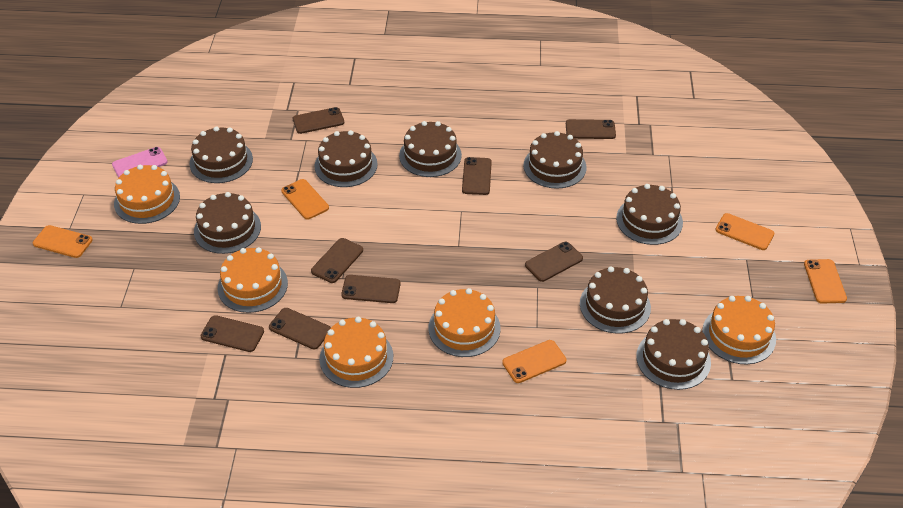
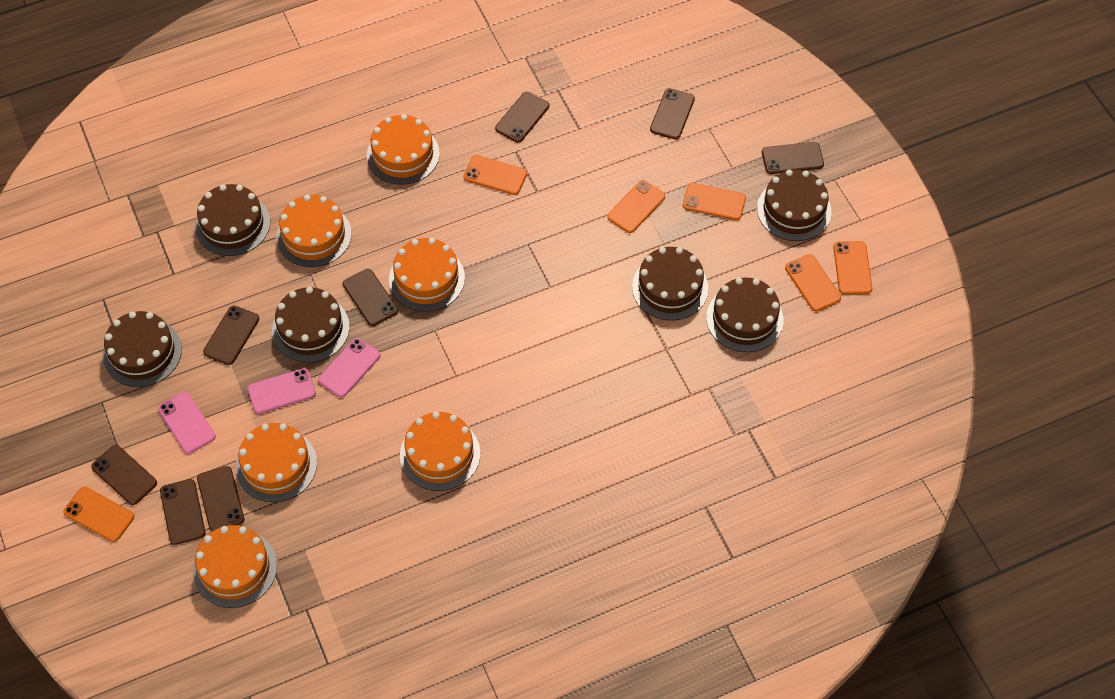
brown cake: [189,126,253,183] [194,192,261,254] [315,130,378,187] [399,121,462,177] [523,131,587,189] [580,266,651,334] [616,184,683,245] [636,319,711,390] = 8 -> [103,311,182,387] [195,184,270,256] [272,287,350,363] [632,247,708,321] [706,278,784,352] [757,169,831,241] = 6
orange cake: [114,165,180,224] [218,247,288,313] [320,317,393,388] [429,288,501,357] [702,296,776,364] = 5 -> [193,525,277,608] [236,423,317,502] [276,195,352,267] [367,114,440,185] [389,238,465,312] [400,412,480,491] = 6
orange phone: [33,225,93,258] [281,179,329,220] [502,340,566,383] [715,213,774,250] [804,259,847,304] = 5 -> [63,487,134,542] [463,155,527,195] [607,180,665,233] [683,183,746,220] [785,254,841,312] [833,241,872,295] = 6
pink phone: [112,147,168,178] = 1 -> [158,392,216,454] [248,368,316,414] [318,338,380,397] = 3

